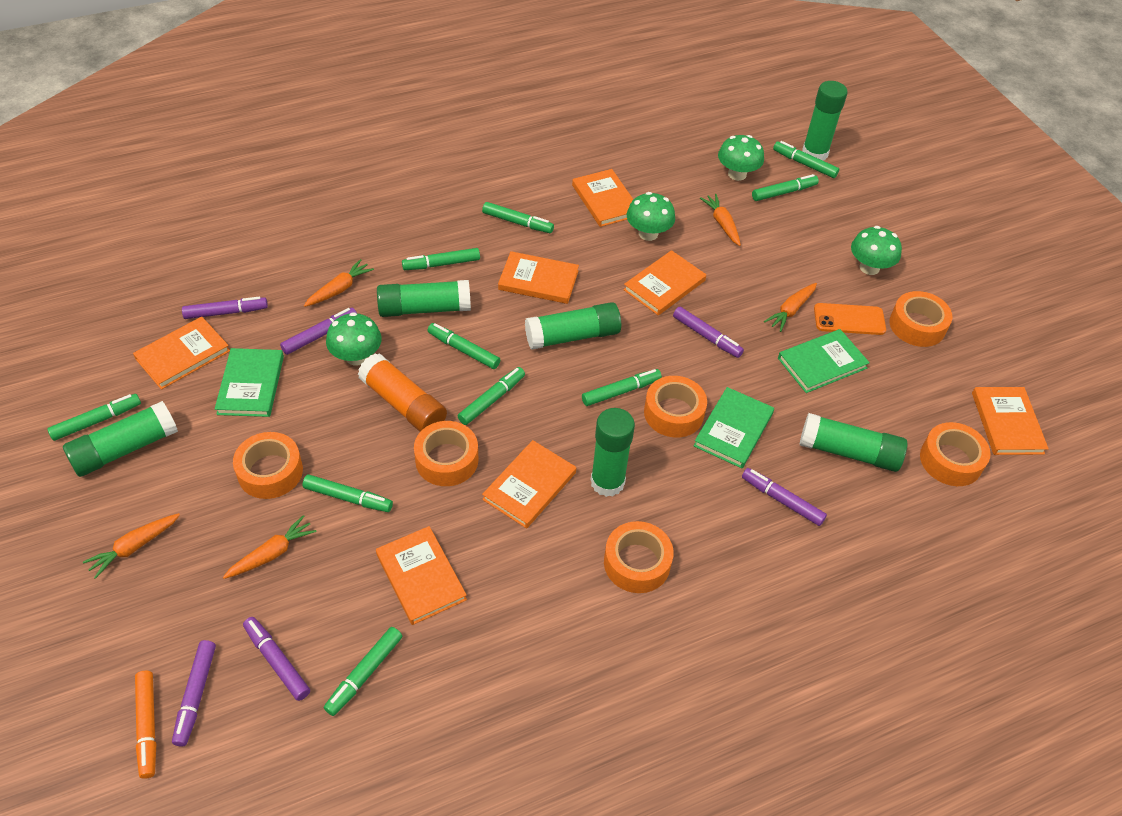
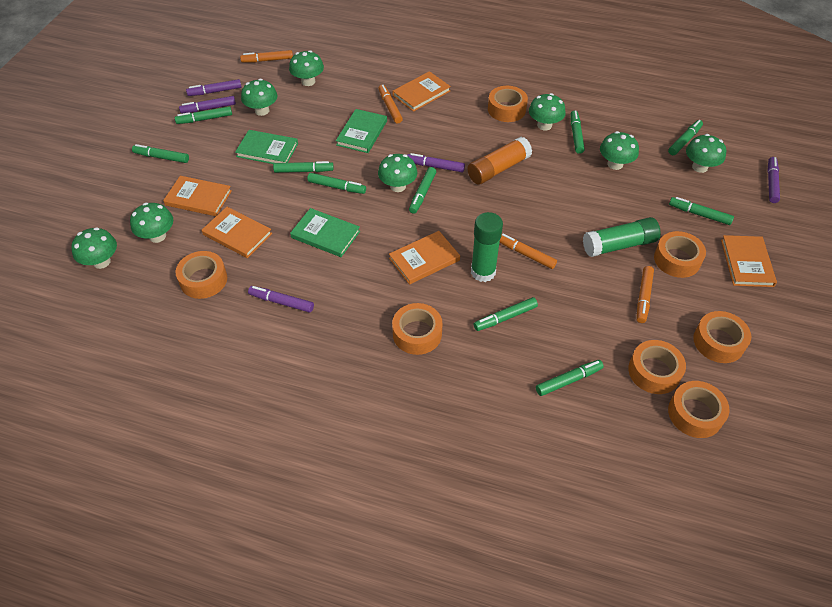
green glue stick: [63,401,178,477] [377,280,471,317] [525,302,621,350] [591,408,635,497] [800,413,907,472] [802,81,847,160] = 6 -> [471,212,503,282] [583,217,661,257] = 2
green mushroom: [326,312,382,366] [627,192,675,241] [718,135,764,181] [851,226,902,275] = 4 -> [71,227,117,269] [130,203,173,243] [241,79,277,116] [289,50,324,86] [378,154,417,192] [529,93,566,131] [600,131,639,170] [686,134,726,173] = 8
orange book: [133,317,230,390] [376,526,467,625] [482,440,576,529] [498,251,579,304] [572,169,634,227] [623,250,706,315] [972,387,1049,455] = 7 -> [163,176,232,216] [202,207,272,258] [389,231,460,285] [392,71,451,112] [721,235,777,287] = 5
orange carrot: [83,513,180,579] [223,515,317,579] [304,259,374,307] [700,194,741,246] [764,283,817,332] = 5 -> none = 0
orange marker: [135,671,156,779] = 1 -> [240,50,293,63] [378,85,403,123] [499,234,557,269] [637,266,654,323] = 4
orange phone: [814,303,886,335] = 1 -> none = 0
orange tape: [233,432,303,499] [414,421,478,486] [604,521,674,593] [644,376,707,438] [890,291,952,347] [920,422,991,486] = 6 -> [175,251,227,299] [392,303,443,355] [488,86,528,122] [628,340,686,394] [654,231,706,278] [668,381,730,438] [693,311,751,363] = 7
purple marker: [172,640,216,746] [182,297,268,319] [243,617,310,701] [280,308,357,355] [673,307,744,358] [742,468,827,526] = 6 -> [179,96,236,113] [186,79,242,96] [248,286,314,313] [407,153,465,172] [767,157,780,203] = 5

